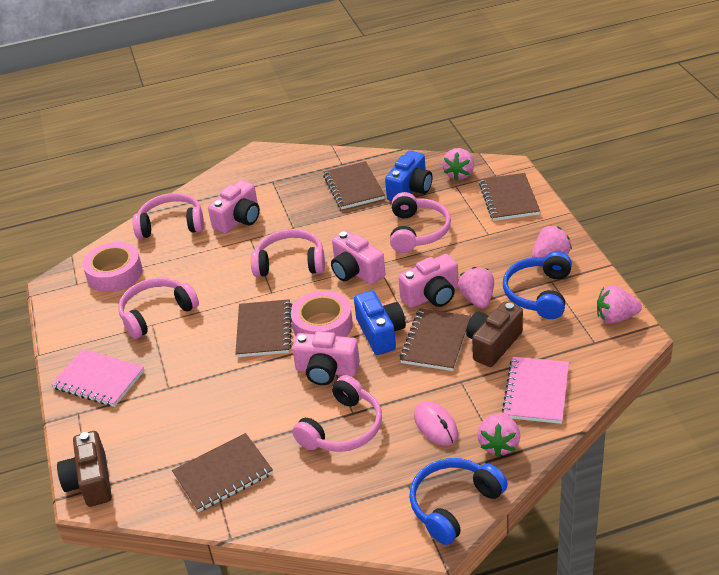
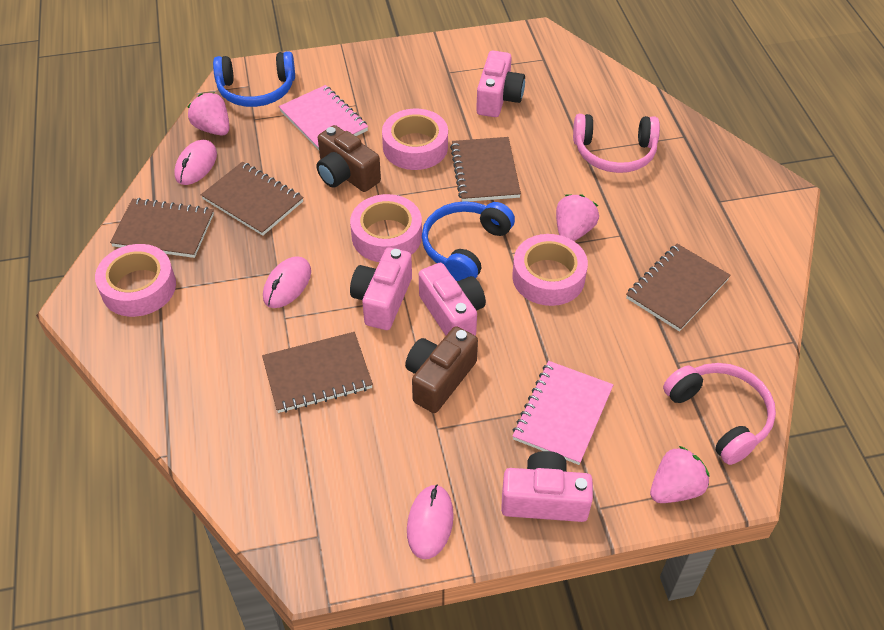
blue camera: [354,290,406,355] [385,151,432,201] = 2 -> none = 0
pink headphones: [118,277,199,339] [133,193,204,239] [251,229,325,277] [292,375,382,452] [390,192,451,253] = 5 -> [573,114,660,173] [663,363,776,465] = 2
pink mouse: [414,401,458,446] = 1 -> [174,140,217,185] [263,256,311,308] [407,484,454,559] = 3
pink strawberry: [442,148,474,181] [458,267,494,309] [477,413,520,457] [532,225,572,257] [597,286,642,324] = 5 -> [188,92,229,136] [556,194,599,241] [650,446,709,503] = 3
pink tape: [83,242,142,292] [291,291,353,337] = 2 -> [95,244,176,317] [350,194,422,262] [382,108,448,170] [512,234,588,306] = 4

